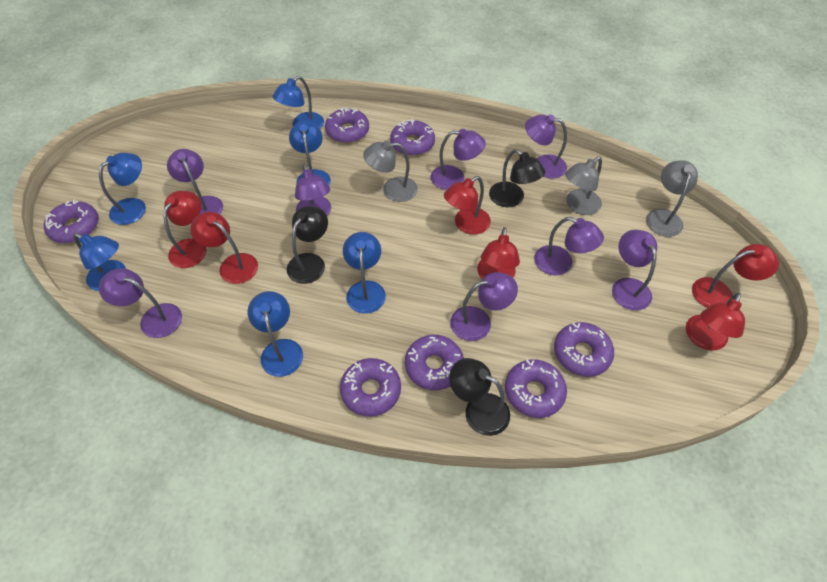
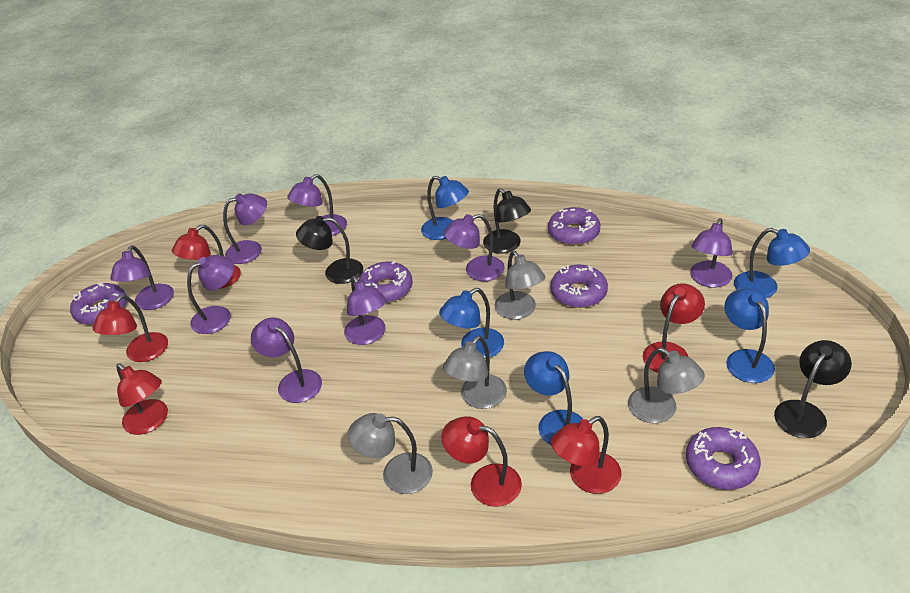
blue lamp: [73,233,126,291] [99,153,146,225] [247,291,303,377] [273,76,324,129] [289,121,331,186] [343,232,386,314] = 6 -> [421,176,469,240] [439,288,504,358] [524,351,583,445] [724,288,775,383] [734,228,810,298] = 5
grey lamp: [363,140,418,202] [565,157,602,215] [646,161,698,237] = 3 -> [348,413,433,494] [443,336,507,409] [494,251,545,320] [628,348,705,423] = 4
purple donut: [44,199,99,243] [325,108,369,143] [340,358,401,417] [390,119,435,156] [405,335,464,390] [505,359,567,418] [554,322,614,377] = 7 -> [70,283,127,325] [359,261,413,303] [548,207,601,245] [550,265,608,308] [686,427,761,490] = 5

